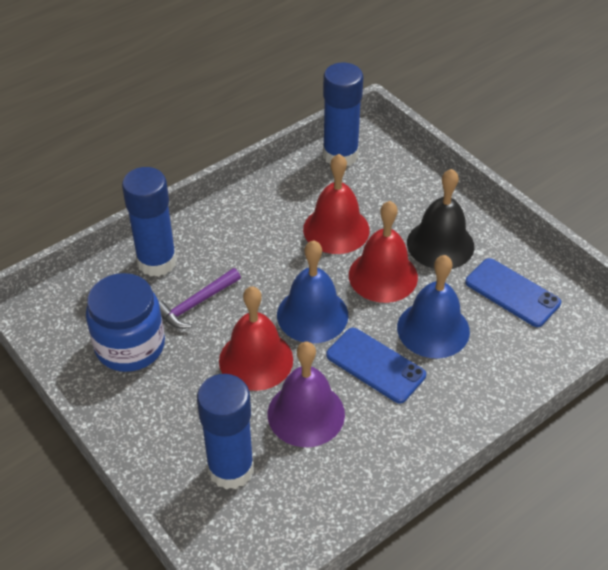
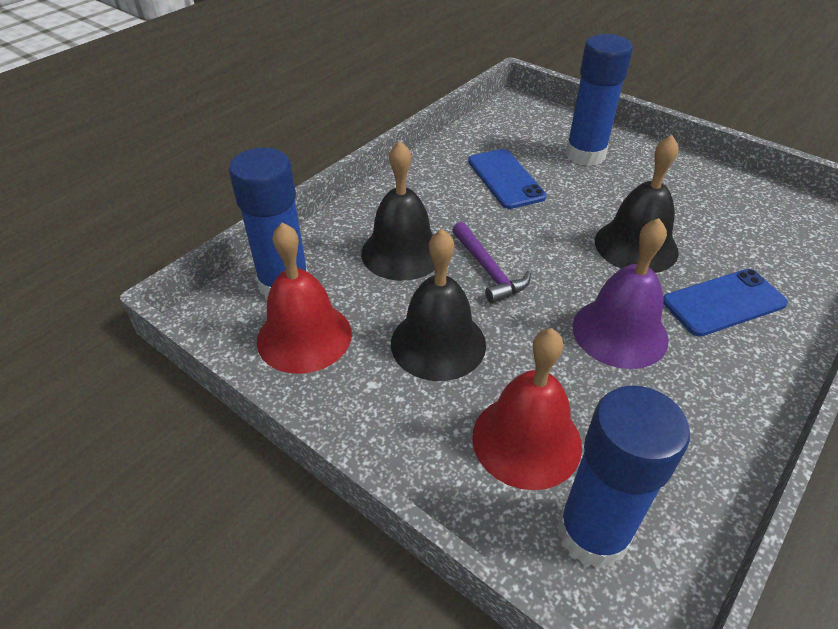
black bell: [407,169,474,269] = 1 -> [361,141,435,281] [391,229,486,381] [595,135,679,273] = 3
blue bell: [277,240,348,343] [397,255,470,358] = 2 -> none = 0
blue jar: [86,273,165,372] = 1 -> none = 0
red bell: [219,286,293,391] [303,154,370,254] [349,201,418,303] = 3 -> [257,222,352,374] [472,328,582,490] = 2

